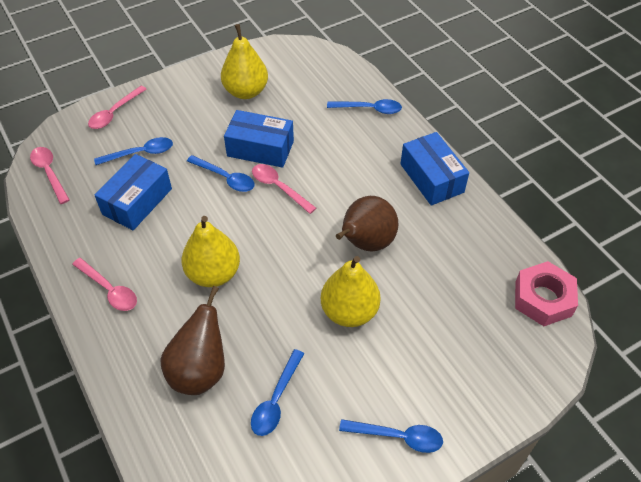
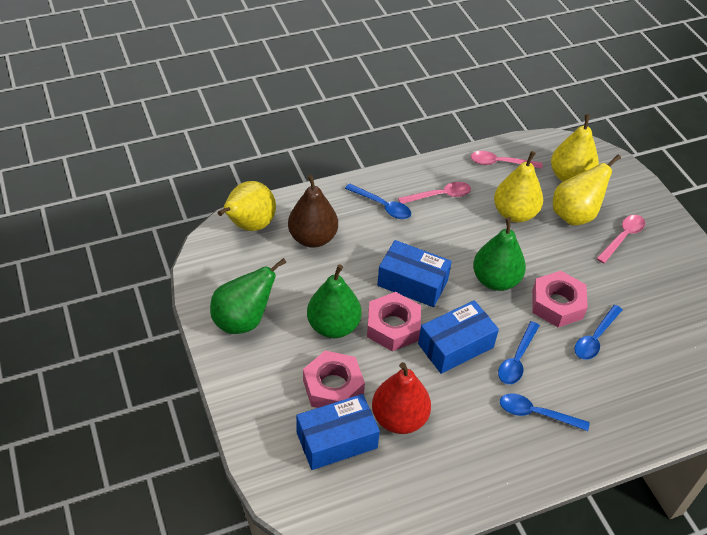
blue spoon: [94,137,173,165] [187,155,254,192] [251,349,304,436] [327,99,402,114] [339,419,443,453] = 5 -> [345,183,411,219] [498,321,540,384] [500,394,590,431] [574,305,622,360] = 4
brown pear: [160,286,225,395] [336,196,399,252] = 2 -> [288,175,338,248] = 1
green pear: none = 0 -> [210,258,287,334] [307,265,361,338] [473,217,526,291] = 3
pink nut: [515,261,578,326] = 1 -> [303,350,365,408] [367,292,421,351] [532,271,588,327] = 3
pink spoon: [30,147,70,204] [72,258,137,311] [88,86,147,129] [252,164,316,214] = 4 -> [398,182,471,204] [471,151,543,169] [596,215,645,264] = 3
red pear: none = 0 -> [372,362,431,434] = 1
yellow pear: [182,216,240,287] [221,24,268,99] [321,256,381,327] = 3 -> [218,181,276,231] [494,151,543,223] [551,114,599,182] [553,155,621,226] = 4

